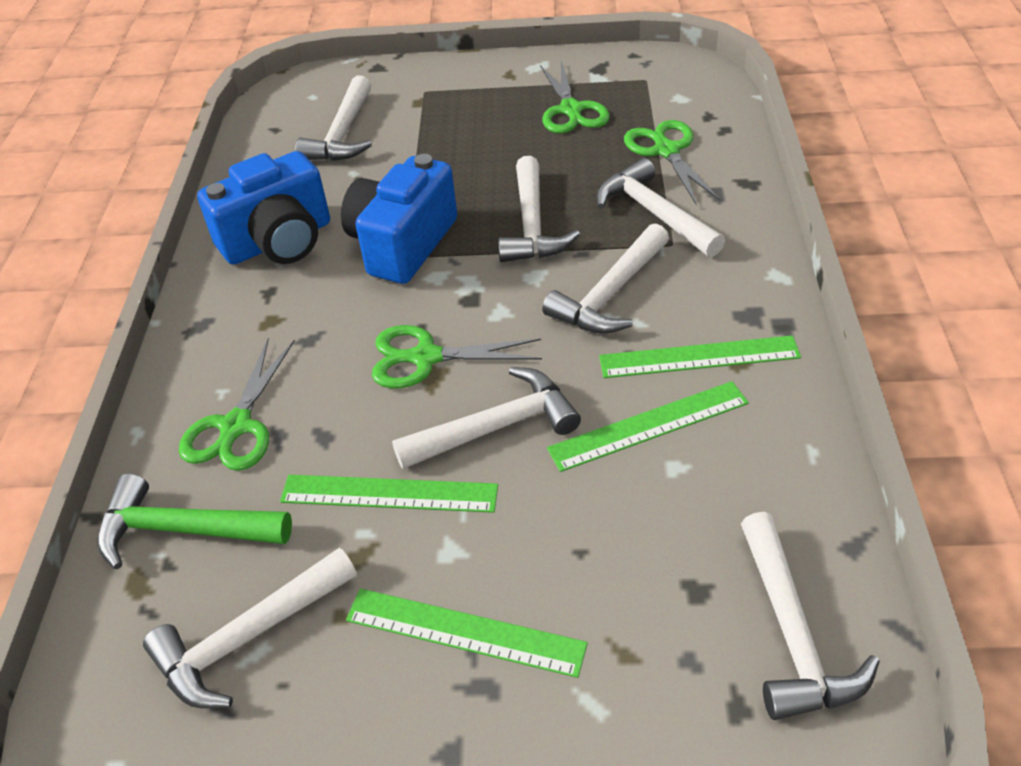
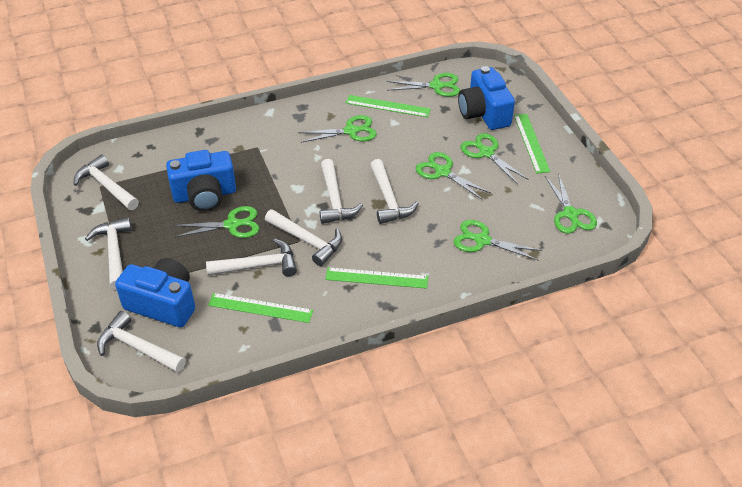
blue camera: [197,151,330,265] [341,154,457,284] = 2 -> [115,258,195,327] [166,150,236,212] [458,66,515,130] = 3
green hammer: [97,473,292,569] = 1 -> none = 0
green scissors: [179,338,295,471] [372,325,542,388] [540,61,610,134] [624,120,720,204] = 4 -> [173,206,259,238] [298,115,377,143] [387,73,460,97] [415,152,492,200] [454,220,542,261] [461,133,528,184] [545,173,597,234] = 7

